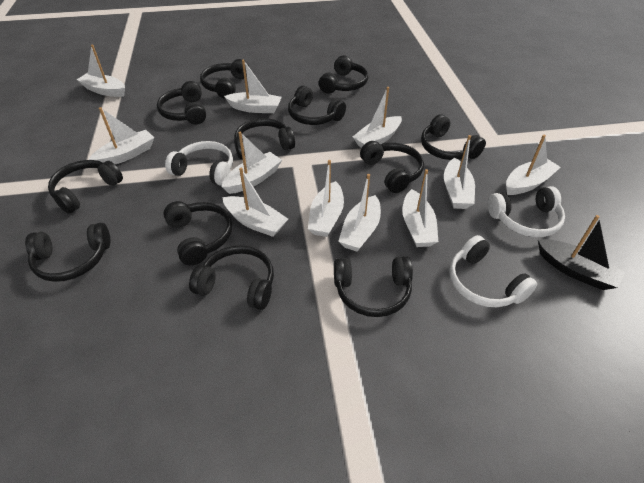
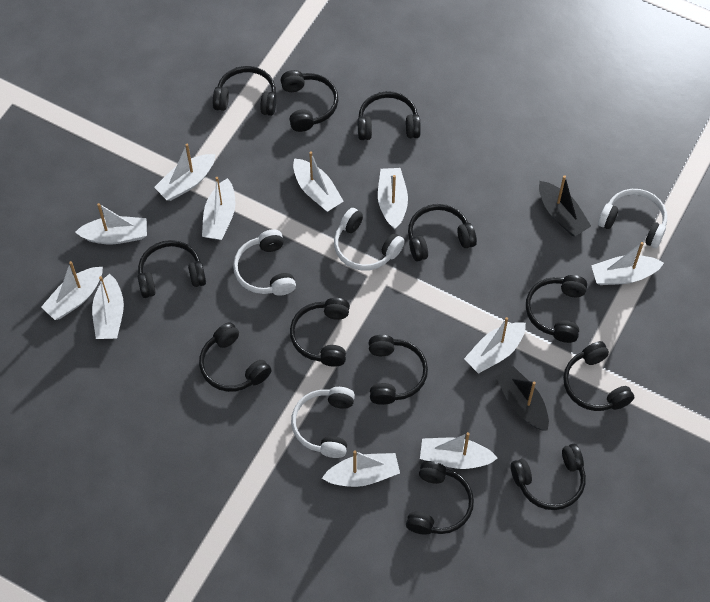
black boat: [538,215,625,290] = 1 -> [496,366,549,431] [539,175,591,236] = 2
white headphones: [165,141,233,186] [449,235,537,307] [488,186,565,237] = 3 -> [233,229,296,296] [291,387,355,458] [334,208,405,271] [598,189,667,248] = 4

